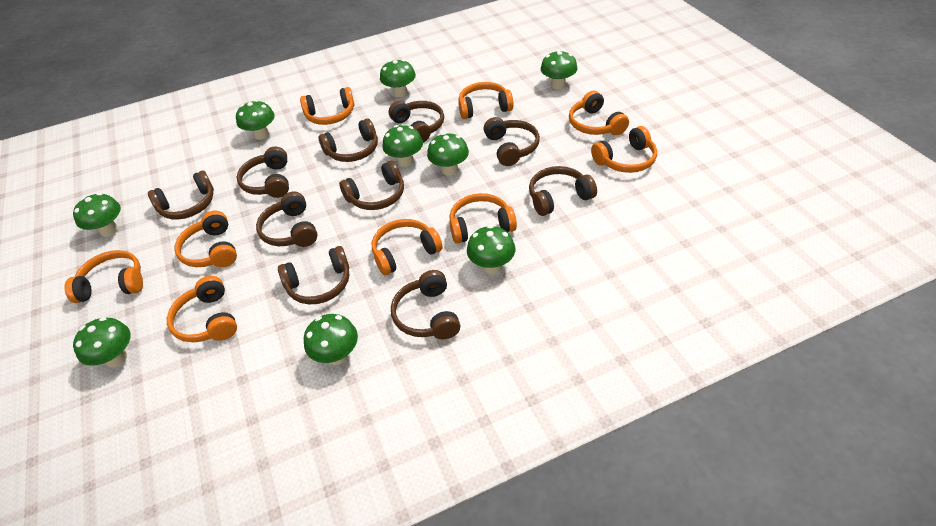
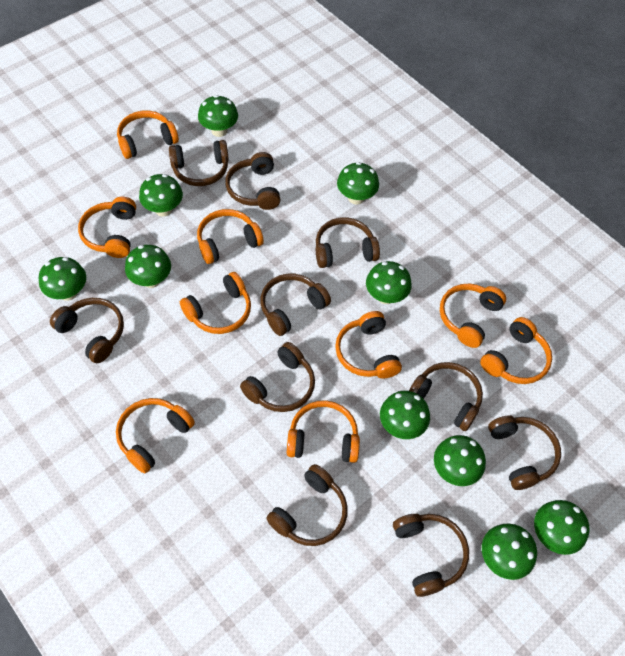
green mushroom: [73,193,121,237] [73,317,131,367] [236,100,275,140] [304,314,358,365] [380,59,416,97] [382,125,423,167] [427,133,469,176] [467,225,515,274] [541,50,578,89] = 9 -> [38,257,86,301] [125,245,171,288] [139,174,183,217] [198,95,238,137] [337,162,379,205] [366,261,412,304] [380,391,430,439] [434,435,486,486] [482,523,537,580] [534,500,589,555] = 10

